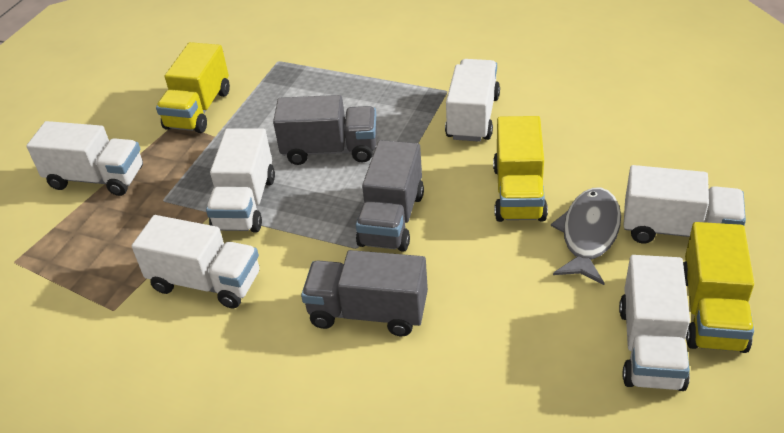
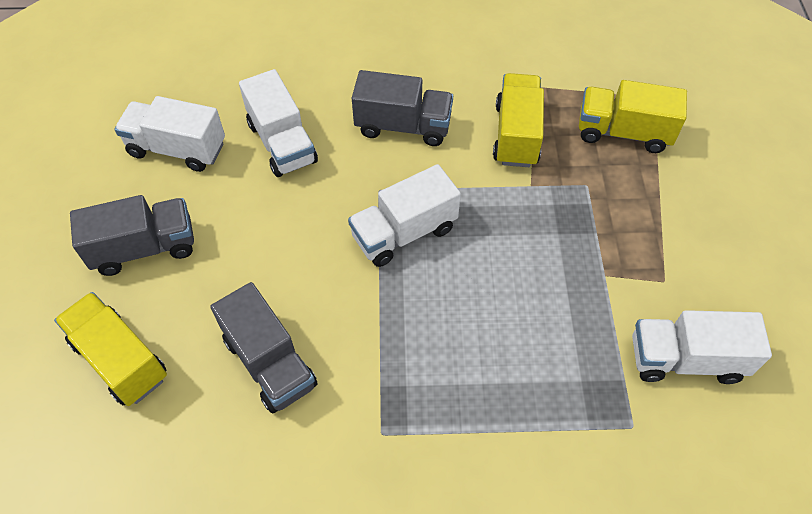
grey fish: [551,187,621,285] = 1 -> none = 0
white truck: [26,121,143,196] [132,215,259,309] [206,128,275,233] [445,59,500,142] [619,255,690,391] [623,165,746,243] = 6 -> [115,96,225,172] [239,69,318,177] [348,164,461,267] [632,310,772,384] = 4

